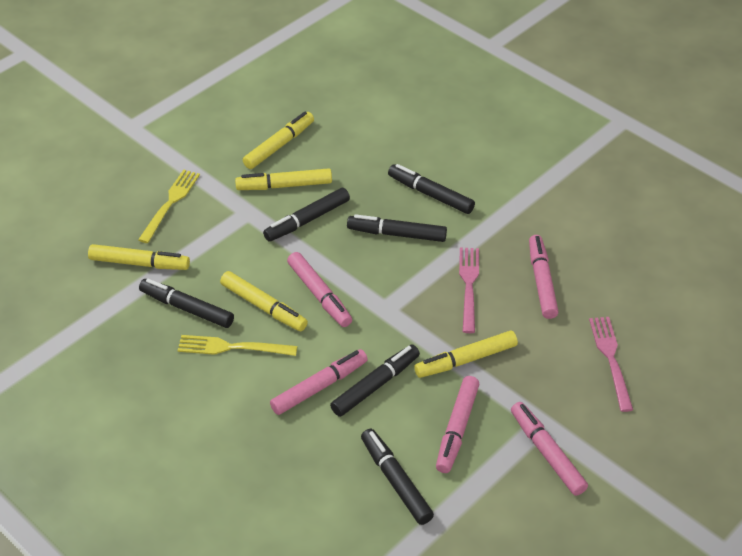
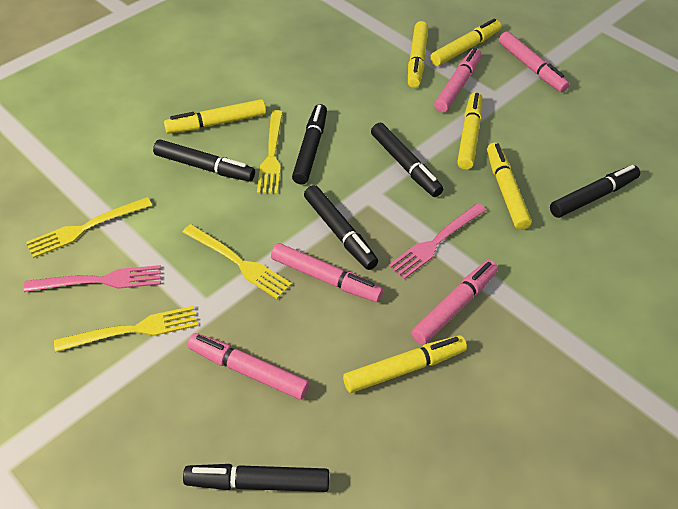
yellow fork: [138,170,200,243] [178,335,297,356] = 2 -> [26,197,152,258] [54,306,198,352] [183,224,292,299] [257,110,283,194] = 4
yellow marker: [88,244,190,270] [220,271,308,331] [235,168,332,190] [243,112,314,169] [414,330,518,378] = 5 -> [164,99,266,134] [343,335,467,393] [408,21,428,88] [430,18,501,66] [457,92,482,170] [487,143,532,230] = 6

